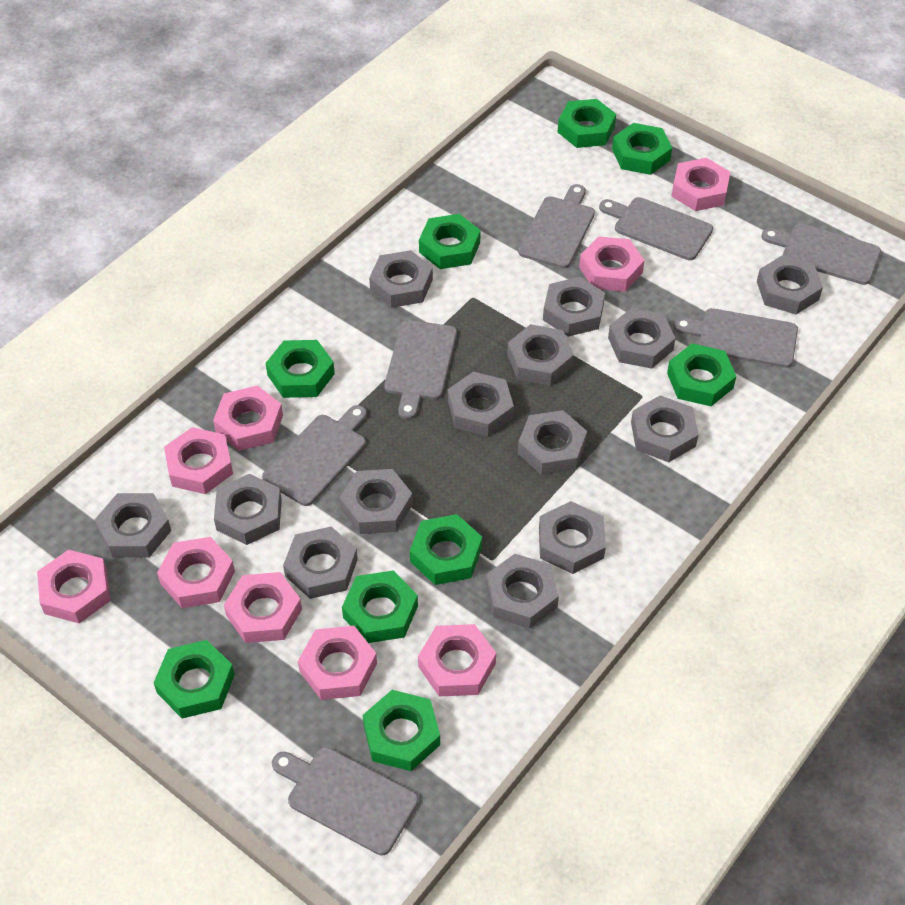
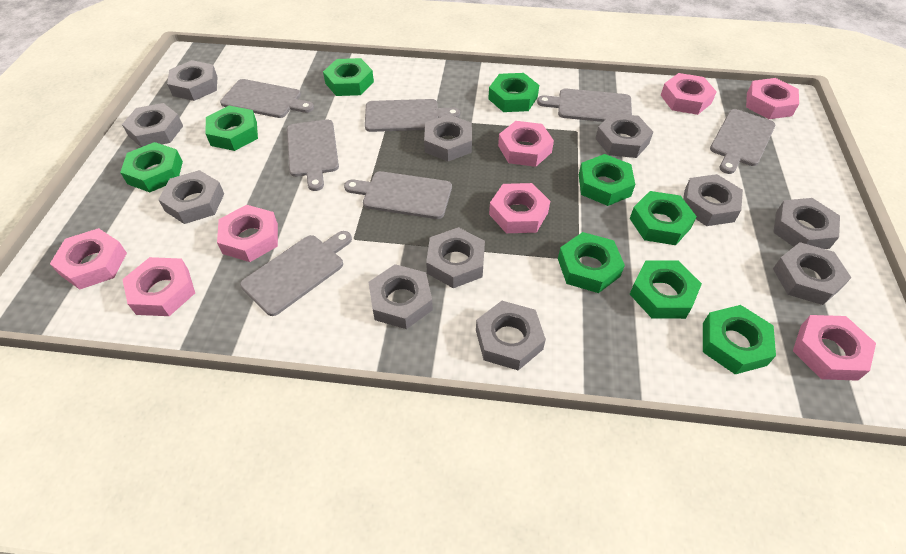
grey nut: [95,493,171,558] [214,474,282,545] [283,527,358,599] [340,469,413,534] [369,250,433,308] [448,372,514,436] [486,554,559,629] [507,324,574,386] [518,410,587,475] [539,501,606,574] [543,277,605,337] [608,308,676,369] [631,395,699,462] [757,255,823,314] = 14 -> [122,103,183,147] [158,170,224,224] [167,60,217,101] [369,264,433,329] [424,114,472,162] [426,227,485,288] [476,301,546,370] [595,113,653,158] [683,174,743,226] [773,198,840,249] [773,242,852,305] = 11
pink nut: [37,550,111,623] [157,537,235,608] [164,427,233,494] [213,385,283,451] [224,572,302,643] [298,626,377,700] [418,624,496,696] [579,236,645,292] [671,158,730,211] = 9 -> [50,228,127,290] [122,257,195,316] [217,205,278,262] [489,183,550,233] [498,121,554,167] [661,73,717,115] [746,78,799,119] [793,315,876,381] = 8

